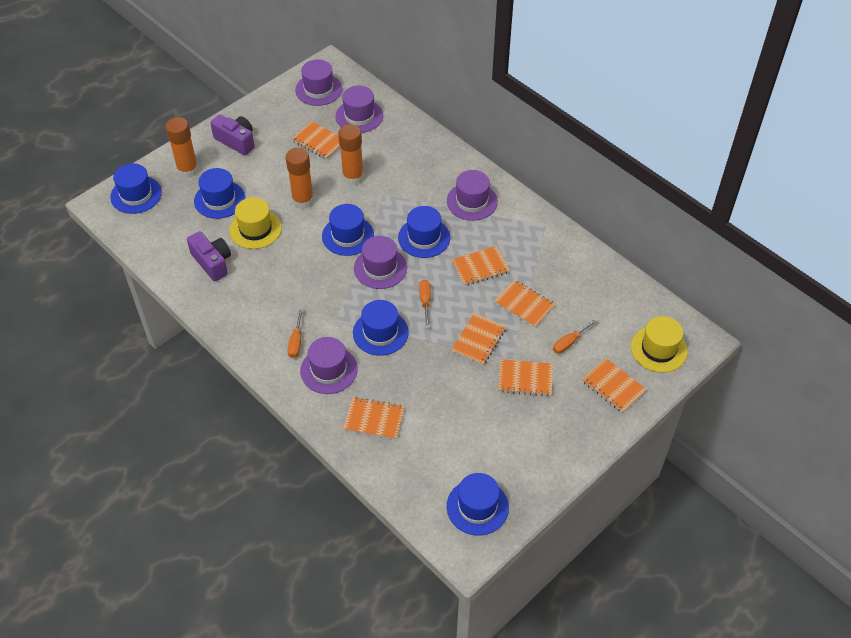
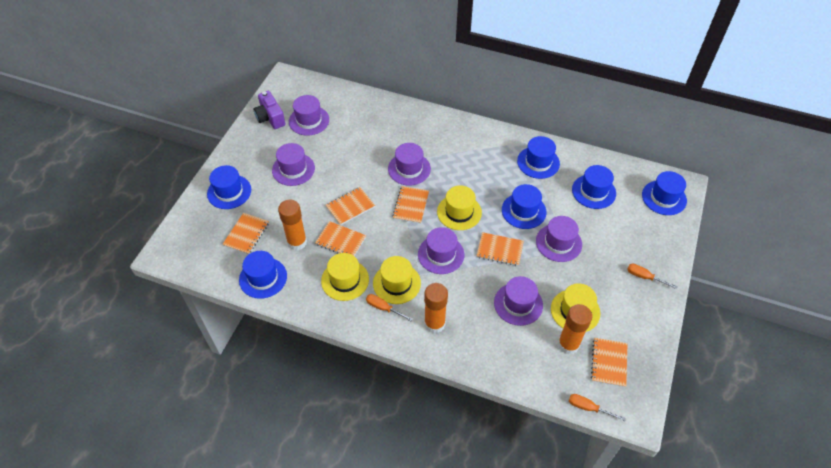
orange notebook: [292,121,340,160] [343,397,405,440] [451,313,506,365] [452,246,510,286] [494,280,555,328] [498,359,553,397] [582,358,647,413] = 7 -> [222,213,269,255] [315,221,366,256] [326,187,375,225] [392,186,429,224] [476,232,524,266] [591,338,627,387] = 6
purple camera: [187,231,231,282] [210,114,255,155] = 2 -> [254,91,285,129] = 1
purple hat: [295,59,342,106] [300,337,358,394] [335,86,383,133] [354,236,407,289] [447,170,498,221] = 5 -> [272,143,315,186] [289,95,329,136] [388,143,431,185] [418,227,464,274] [494,276,543,326] [536,216,582,262] = 6
yellow hat: [229,197,282,249] [631,316,688,373] = 2 -> [321,253,369,301] [373,256,421,304] [437,185,482,230] [551,283,600,332] = 4

